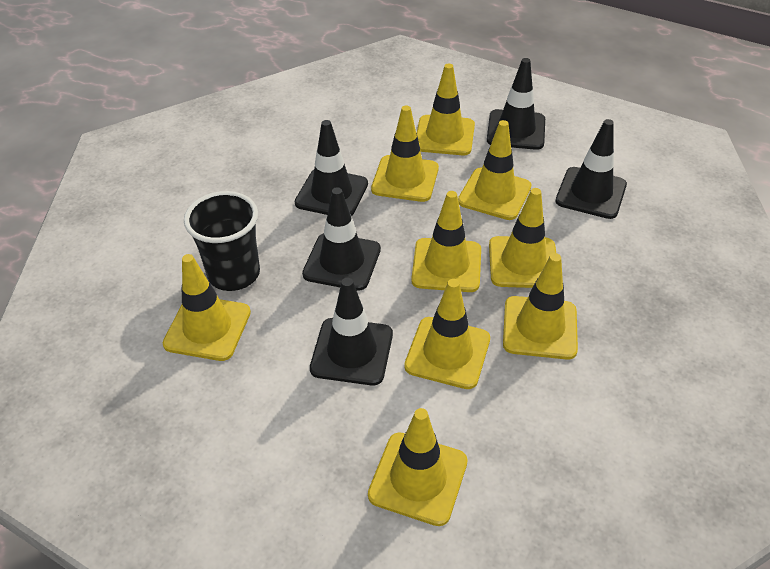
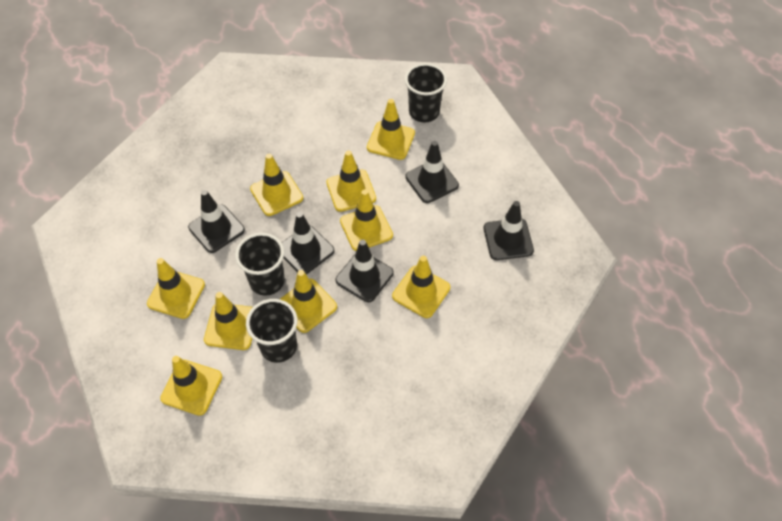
black cup: [184,191,260,291] = 1 -> [235,233,285,296] [246,299,297,363] [405,63,447,123] = 3

